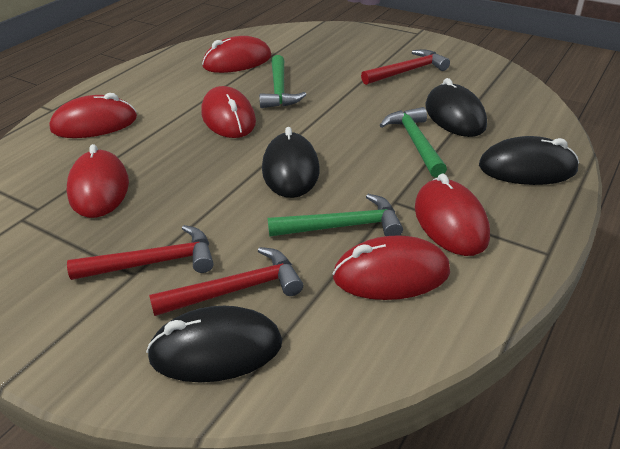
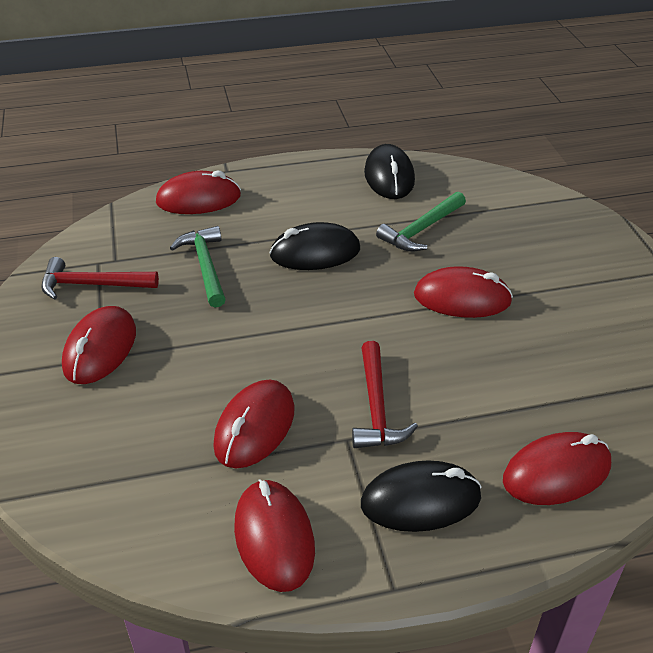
black mouse: [146,306,282,382] [262,127,319,198] [425,78,487,137] [479,136,579,185] = 4 -> [269,222,360,270] [361,460,482,532] [364,144,415,199] = 3
green hammer: [259,55,307,108] [268,194,403,237] [380,107,447,178] = 3 -> [170,226,226,307] [376,192,466,251] = 2
red hammer: [67,225,214,280] [149,247,303,316] [361,50,450,85] = 3 -> [41,257,159,300] [352,341,418,448] = 2

